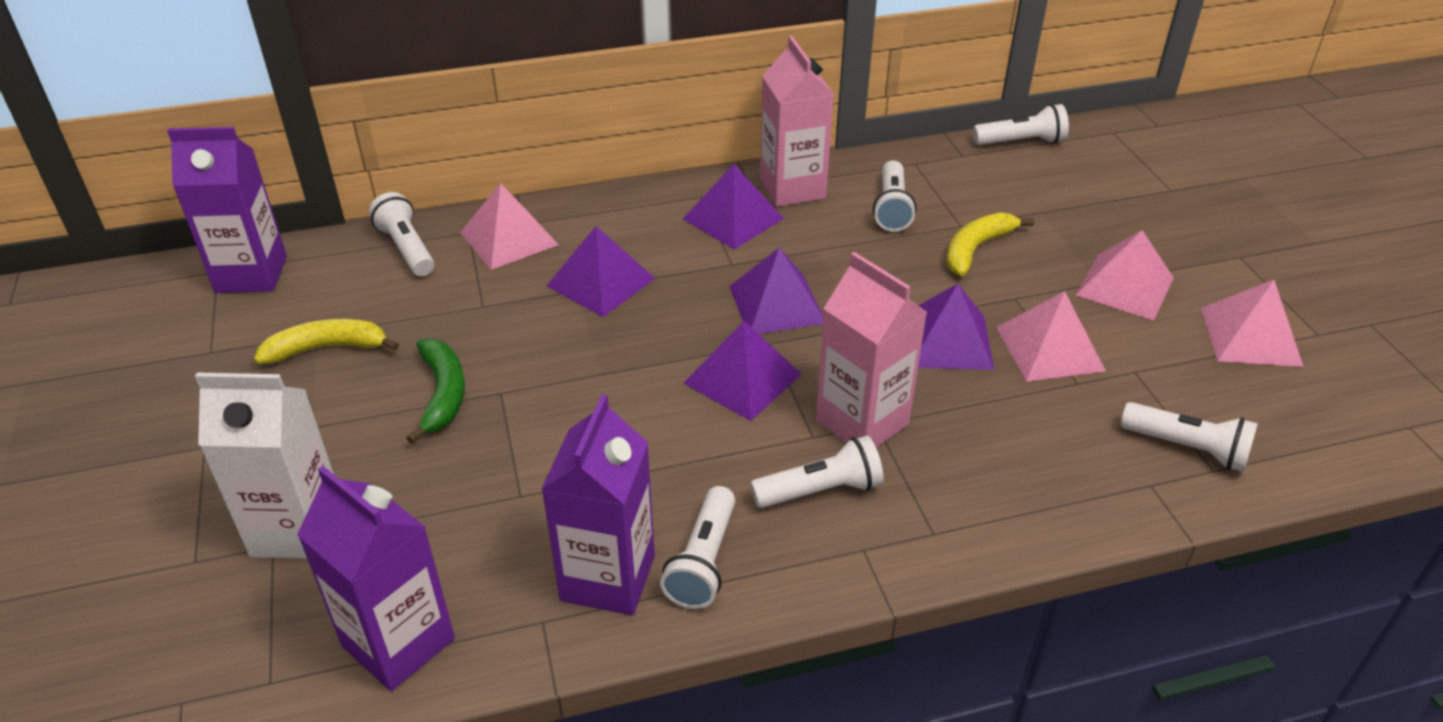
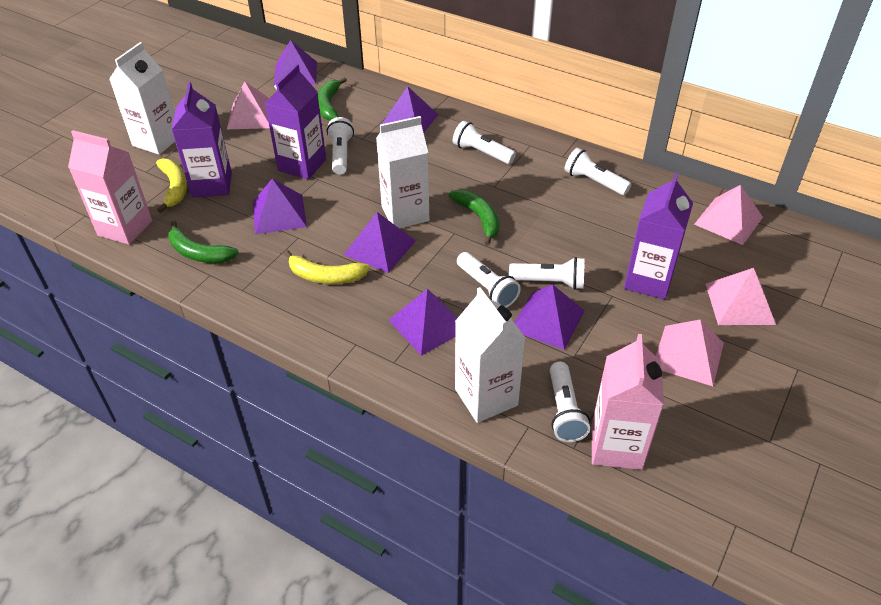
green banana: [407,338,465,444] = 1 -> [169,221,239,263] [318,77,347,121] [449,190,500,246] = 3
purple pyramid: [547,226,656,317] [683,164,784,249] [683,321,802,421] [729,248,824,334] [918,284,994,370] = 5 -> [253,179,307,235] [274,40,317,86] [344,212,416,273] [379,86,438,133] [389,289,457,356] [514,284,585,350] = 6
white carton: [195,373,334,559] = 1 -> [109,42,175,155] [376,116,429,228] [455,287,525,423] = 3

